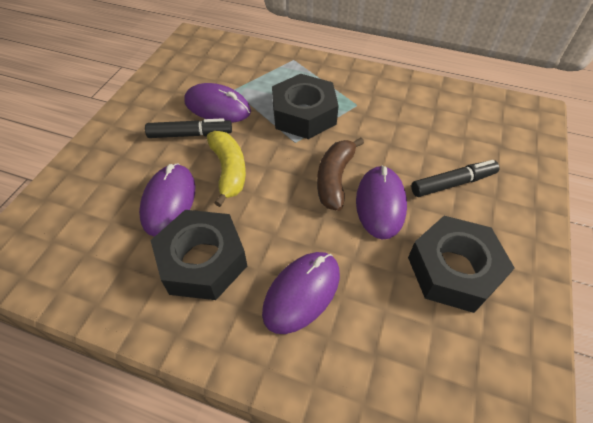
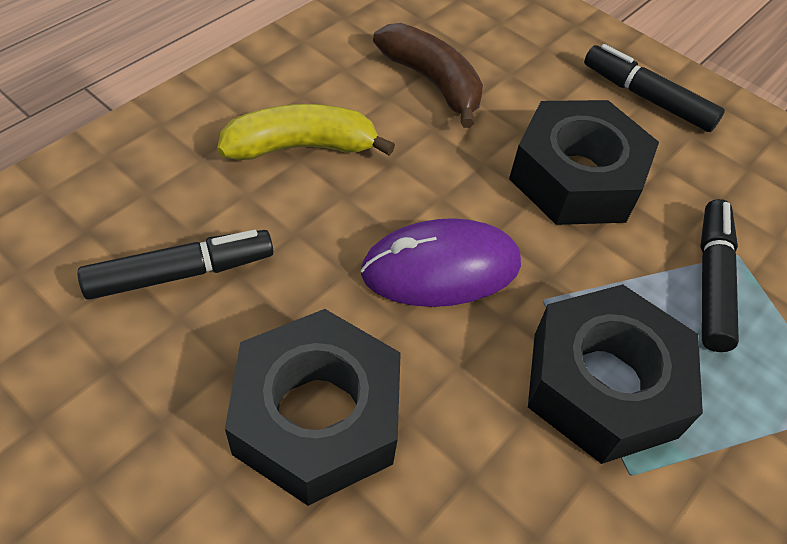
black marker: [145,118,232,138] [411,160,500,197] = 2 -> [77,230,273,300] [584,44,725,132] [700,199,739,352] = 3
purple mouse: [139,163,196,237] [184,83,251,123] [262,252,340,334] [356,165,407,239] = 4 -> [361,218,521,307] = 1

